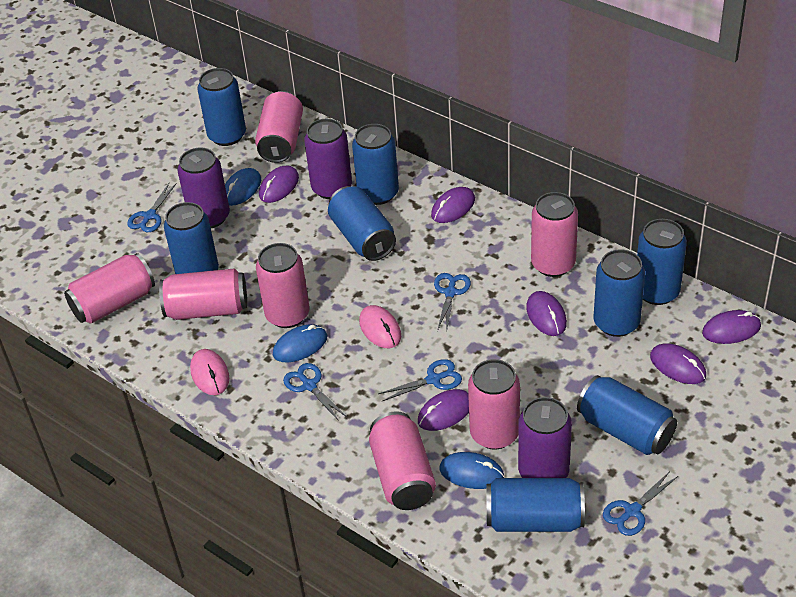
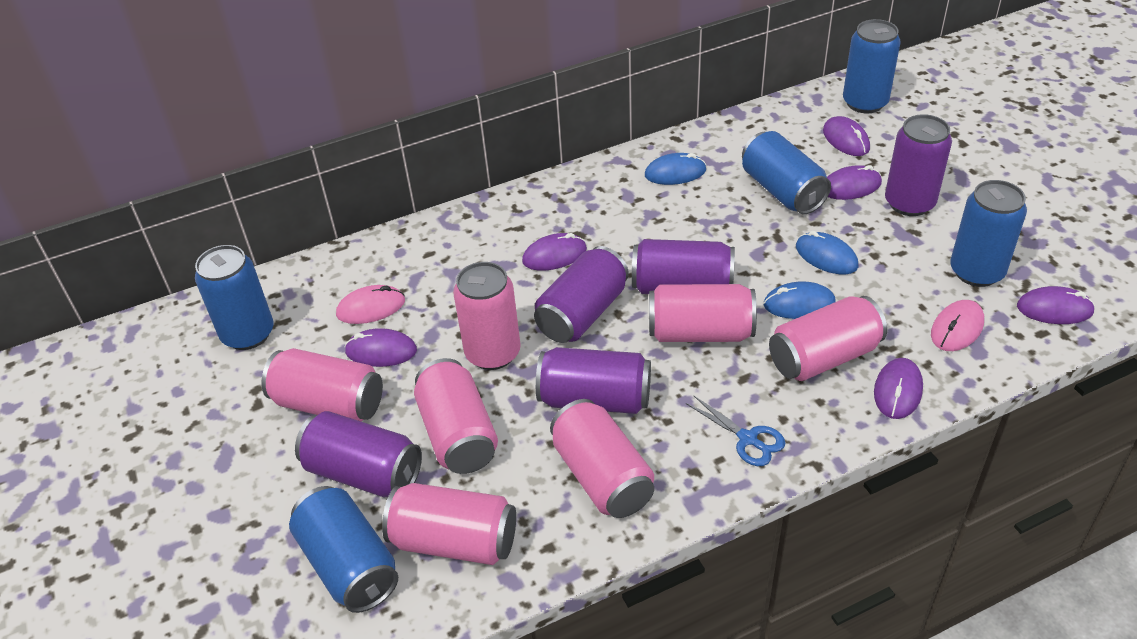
blue can: [164,202,219,274] [197,68,246,146] [328,186,396,261] [352,124,399,205] [486,478,585,532] [577,375,677,455] [594,249,645,337] [637,219,687,305] = 8 -> [195,245,273,350] [289,486,398,613] [742,131,831,214] [843,19,901,113] [950,180,1027,287] = 5
blue scissors: [127,183,177,232] [283,363,347,421] [378,359,462,401] [434,273,471,332] [603,471,678,536] = 5 -> [686,395,786,466] = 1
purple can: [177,147,230,228] [304,119,352,199] [518,397,572,478] = 3 -> [295,411,422,497] [534,246,629,343] [536,347,651,414] [632,239,735,294] [885,114,952,216] = 5

